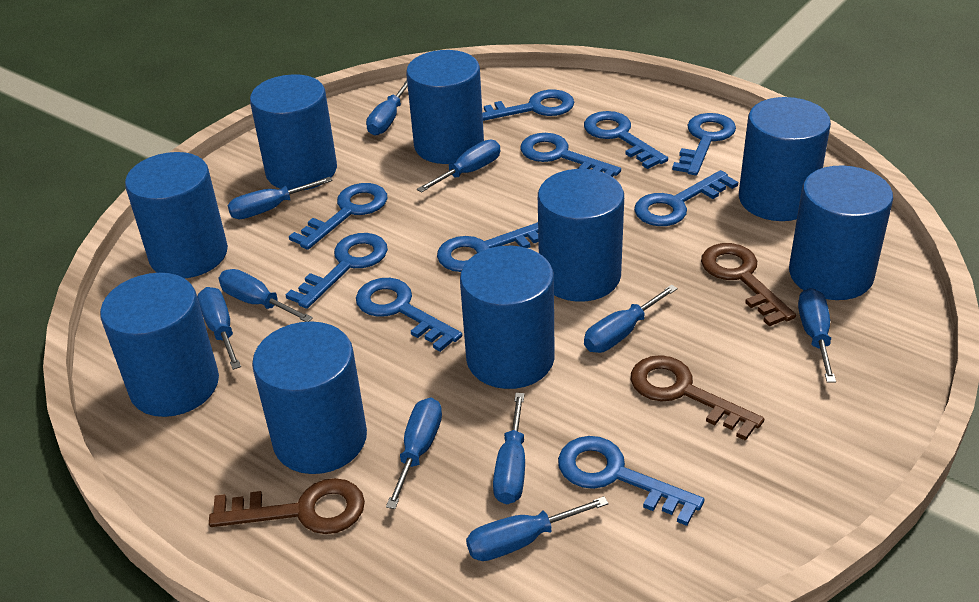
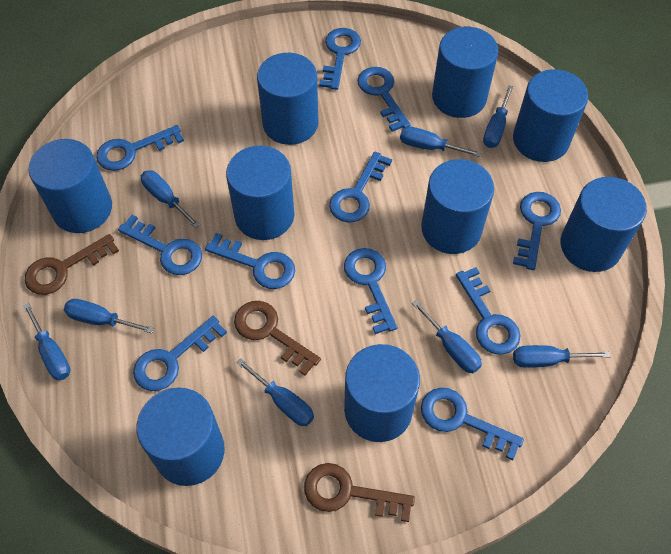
blue key: [286,233,388,309] [289,183,387,250] [356,278,462,352] [437,222,538,272] [482,90,574,121] [520,133,621,177] [558,436,705,526] [584,111,668,169] [634,170,738,226] [672,113,736,175] = 10 -> [96,125,184,171] [118,215,202,275] [133,316,227,391] [205,233,295,289] [319,28,361,90] [329,152,392,222] [344,248,397,334] [357,67,410,132] [421,388,524,460] [456,267,520,355] [513,192,561,270] = 11
blue screwdriver: [197,287,241,370] [219,269,313,322] [228,177,333,219] [366,80,408,136] [386,398,442,509] [417,140,500,193] [466,496,609,561] [493,393,525,504] [584,285,677,353] [798,288,836,383] = 10 -> [23,302,70,381] [64,299,154,333] [141,170,200,228] [236,358,314,426] [400,126,482,157] [412,300,482,373] [483,85,514,148] [513,345,610,368] = 8

